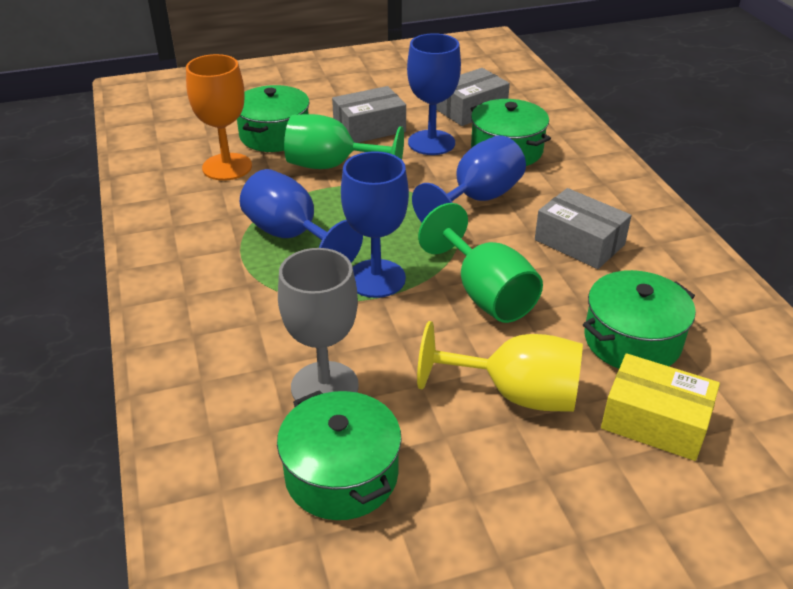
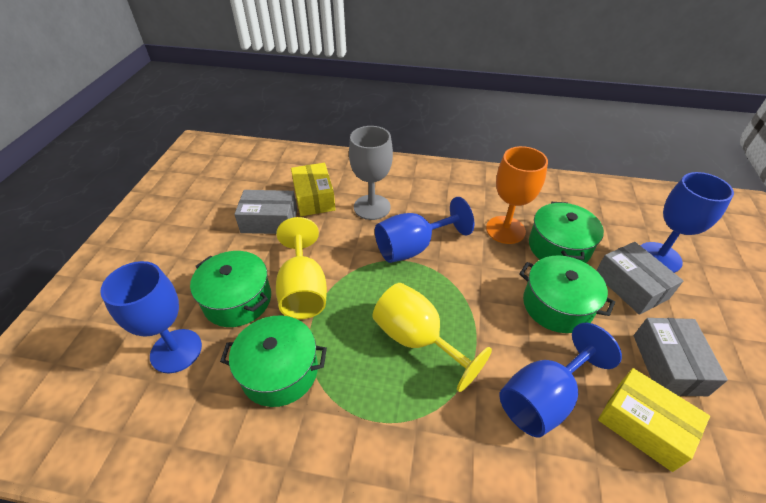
green goblet: [284,114,404,169] [418,203,543,323] = 2 -> none = 0
yellow box: [601,353,720,461] = 1 -> [291,163,336,216] [598,368,710,472] = 2
yellow goblet: [417,321,583,412] = 1 -> [276,217,327,319] [373,283,492,392] = 2

